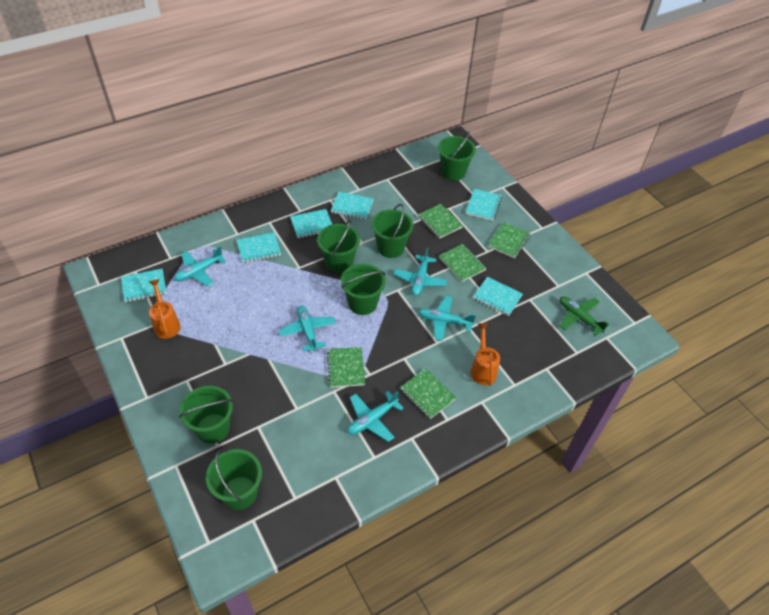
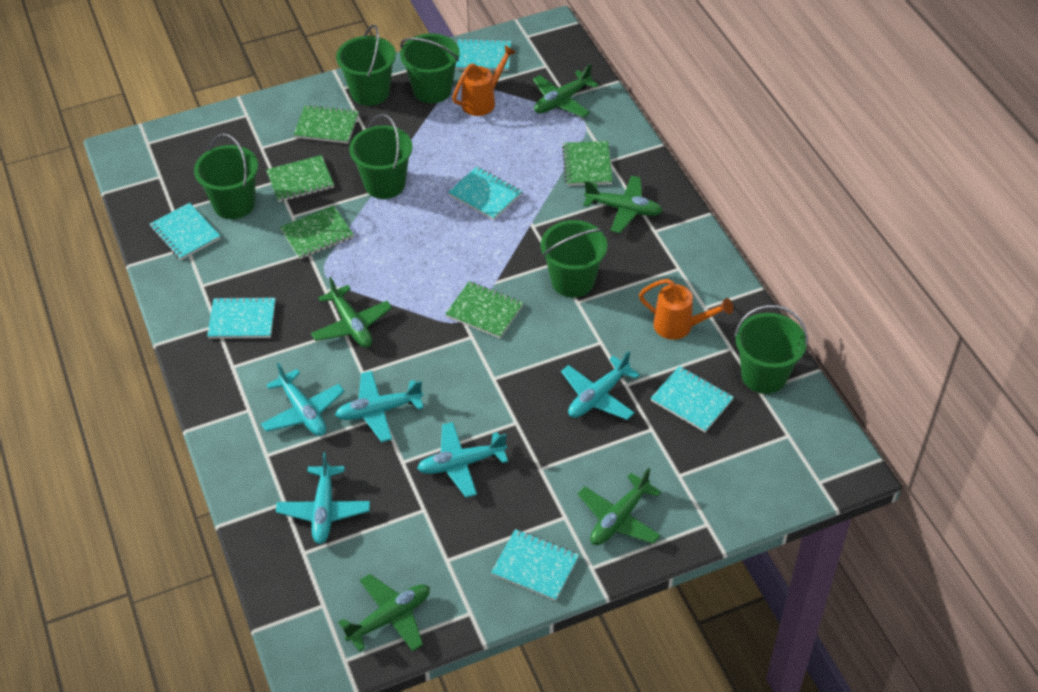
green plane: [560,296,610,336] = 1 -> [311,277,392,348] [338,574,430,652] [533,64,599,117] [578,468,661,545] [583,176,663,233] = 5

